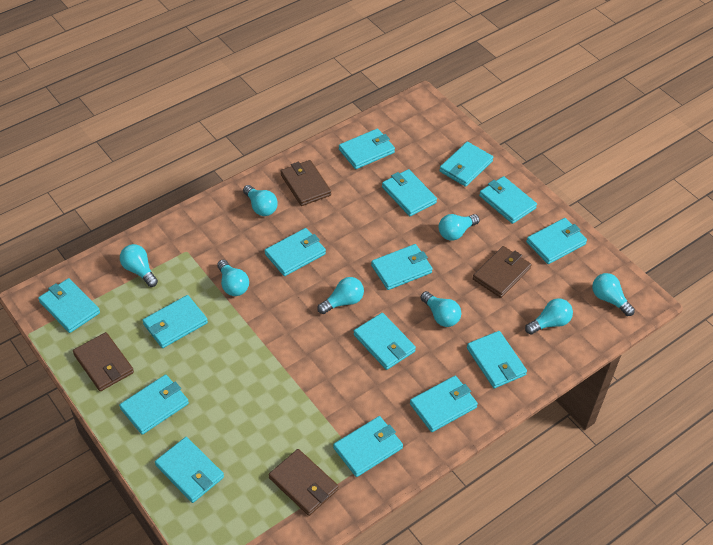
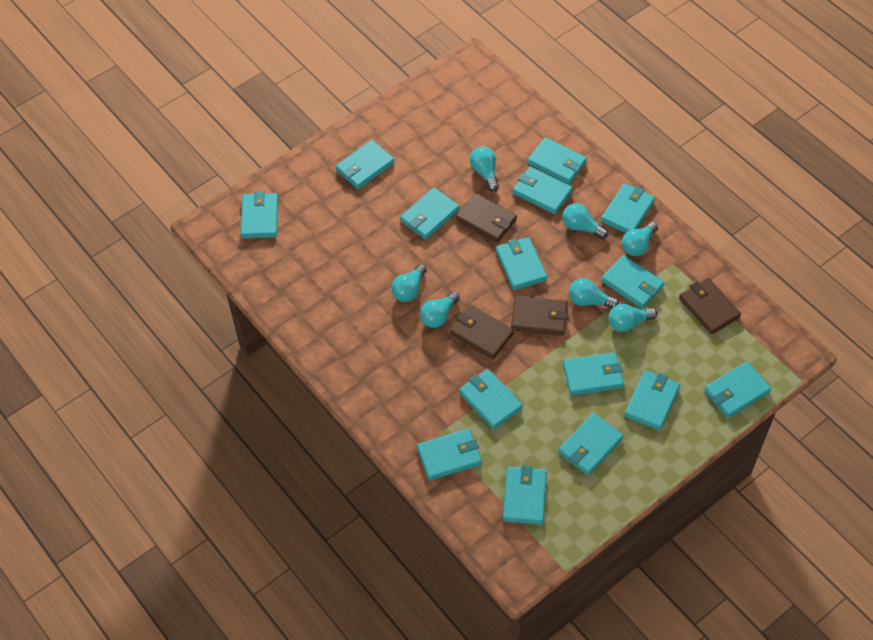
turquoise light bulb: [120,244,158,287] [217,260,249,296] [243,185,278,216] [317,277,364,314] [421,291,461,327] [439,214,480,241] [525,298,573,334] [592,273,635,316] = 8 -> [391,264,427,302] [420,291,460,328] [470,146,499,192] [562,203,608,239] [569,278,619,308] [609,304,657,332] [622,222,658,256] = 7

